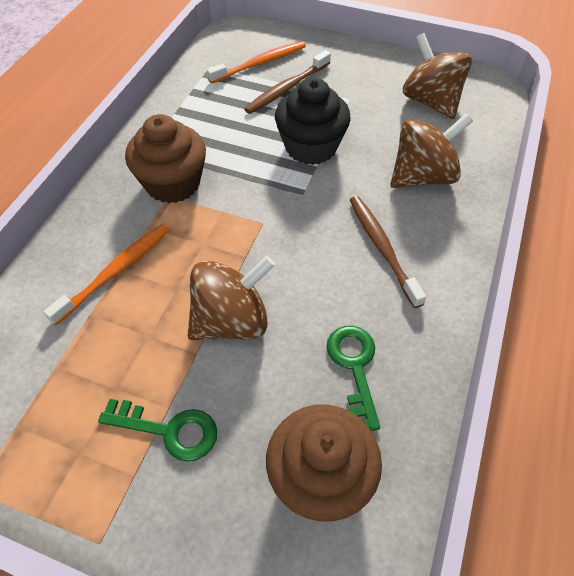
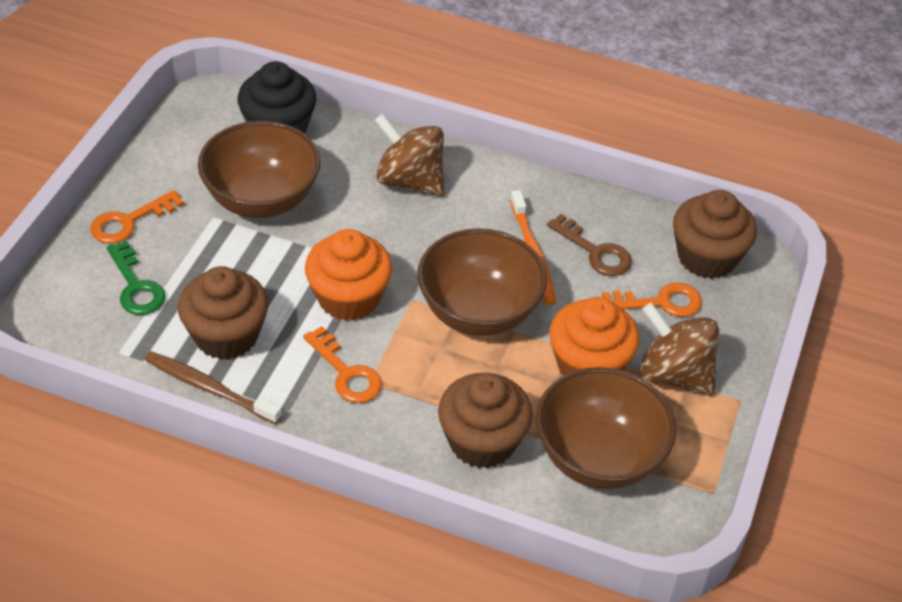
brown bowl: none = 0 -> [198,121,321,218] [417,228,547,336] [536,367,676,489] = 3
brown cupcake: [125,114,206,203] [266,404,382,522] = 2 -> [178,266,268,360] [438,373,533,469] [673,190,757,279] = 3
brown key: none = 0 -> [547,214,632,276] = 1
brown spinning top: [188,256,275,340] [390,113,473,188] [403,33,472,119] = 3 -> [375,113,444,197] [640,303,719,396] = 2
brown toothbrush: [244,50,331,114] [350,196,426,308] = 2 -> [144,351,282,425] = 1
green key: [98,399,217,462] [327,326,380,431] = 2 -> [107,241,166,315] = 1
orange cupcake: none = 0 -> [305,229,392,321] [550,297,639,375] = 2
orange key: none = 0 -> [90,190,184,244] [303,326,382,403] [602,283,702,317] = 3
orange toothbrush: [43,224,169,325] [207,41,306,84] = 2 -> [510,190,556,305] = 1

